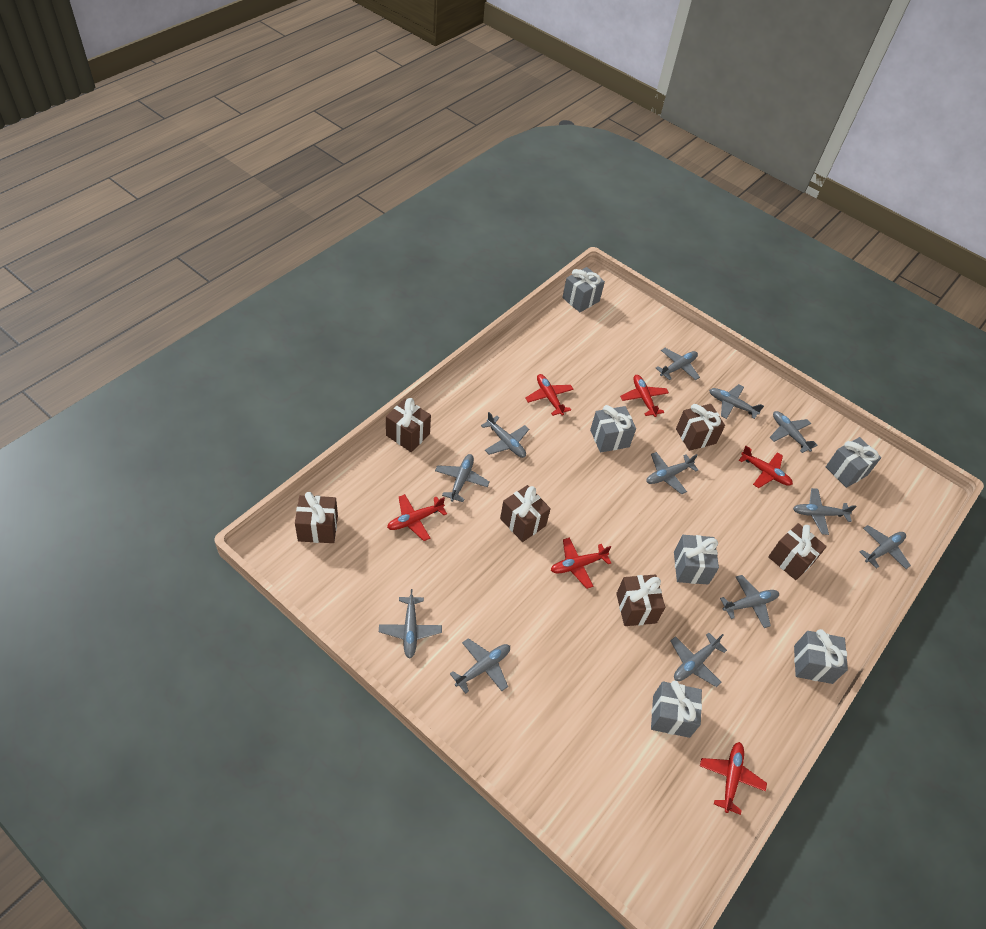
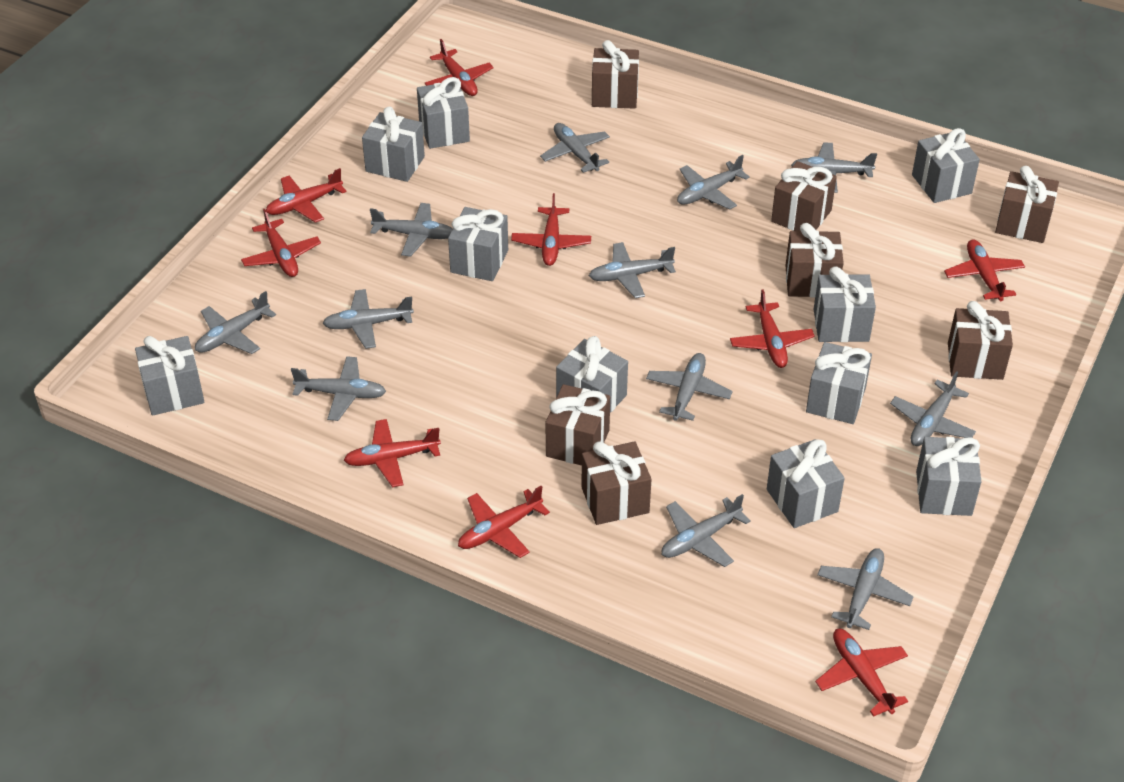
brown gift: [295,492,338,543] [386,398,431,452] [500,485,551,542] [616,574,665,626] [676,404,725,451] [768,523,827,580] = 6 -> [546,384,610,465] [581,441,651,525] [592,40,639,109] [771,161,837,231] [785,223,844,297] [948,301,1013,380] [995,166,1059,243] = 7
grey gift: [562,267,605,312] [590,405,636,453] [651,681,702,738] [674,535,719,584] [794,629,848,684] [826,437,881,488] = 6 -> [135,336,204,416] [362,107,425,182] [417,77,470,149] [448,207,508,281] [556,336,628,412] [767,439,845,528] [806,342,872,424] [814,266,876,342] [912,128,980,203] [916,437,982,516] = 10
red plane: [387,494,447,541] [526,374,574,416] [551,538,611,589] [620,375,669,417] [700,742,767,815] [739,446,793,488] = 6 -> [241,209,321,277] [266,168,347,223] [344,419,441,487] [425,39,493,96] [458,486,550,558] [511,193,591,266] [730,289,815,368] [815,629,908,717] [944,239,1025,301] = 9

